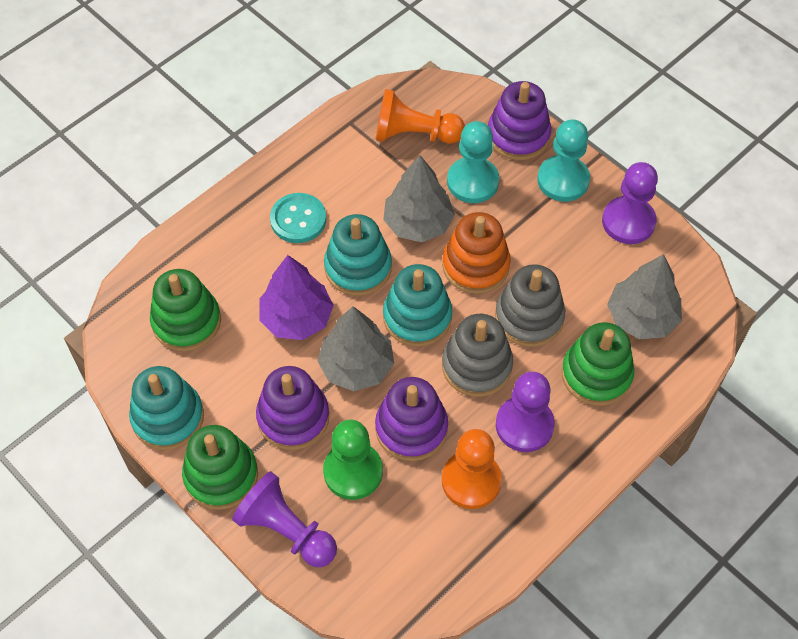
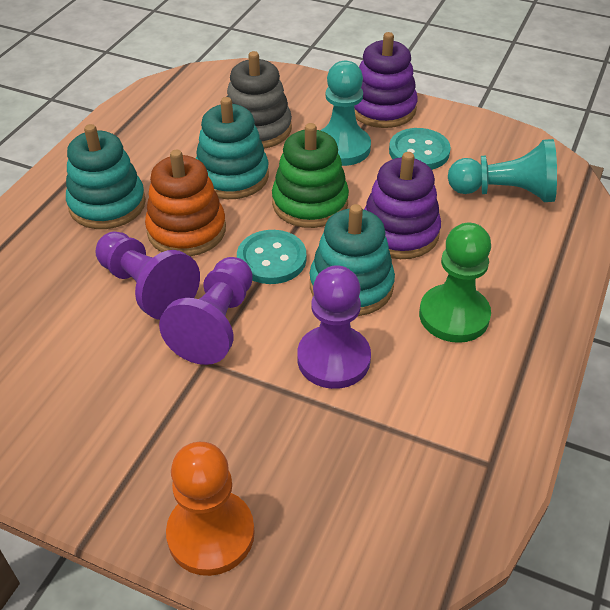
green stacking toy: [150,269,221,351] [182,425,258,510] [562,322,634,406] = 3 -> [272,123,349,228] = 1
grey stacking toy: [442,314,513,397] [495,264,565,347] = 2 -> [227,51,292,149] = 1
grey tree: [317,306,394,391] [383,155,455,242] [607,254,682,339] = 3 -> none = 0
orange pawn: [376,89,465,144] [442,429,502,509] = 2 -> [166,442,255,576] = 1
purple stacking toy: [256,366,329,450] [375,377,448,461] [488,81,551,160] = 3 -> [354,32,418,128] [364,152,441,259] = 2
purple tree: [259,255,334,340] = 1 -> none = 0
turquoise button: [270,193,326,243] = 1 -> [237,230,306,284] [389,128,451,170] = 2

